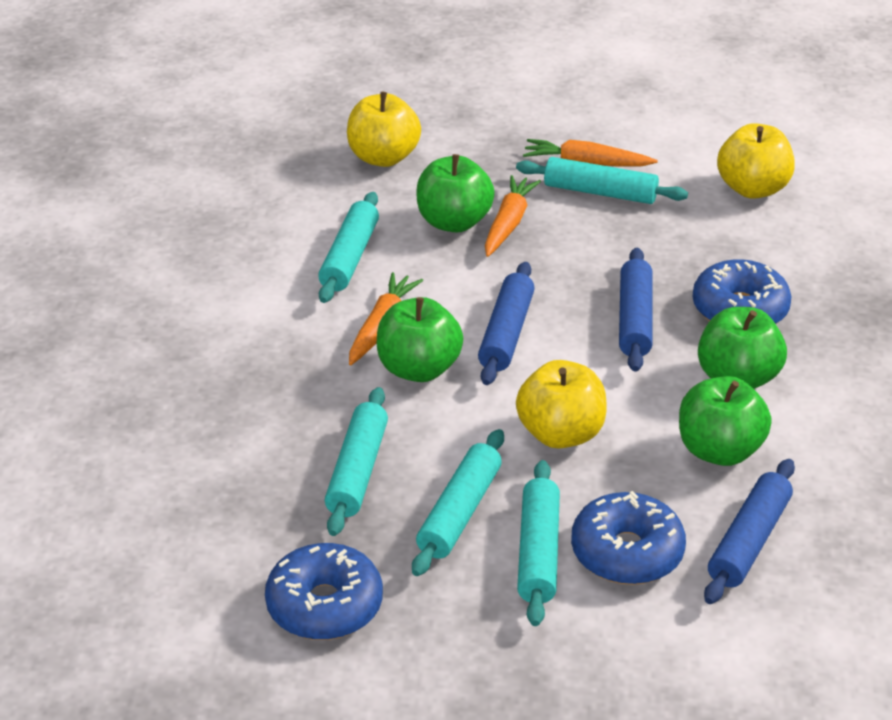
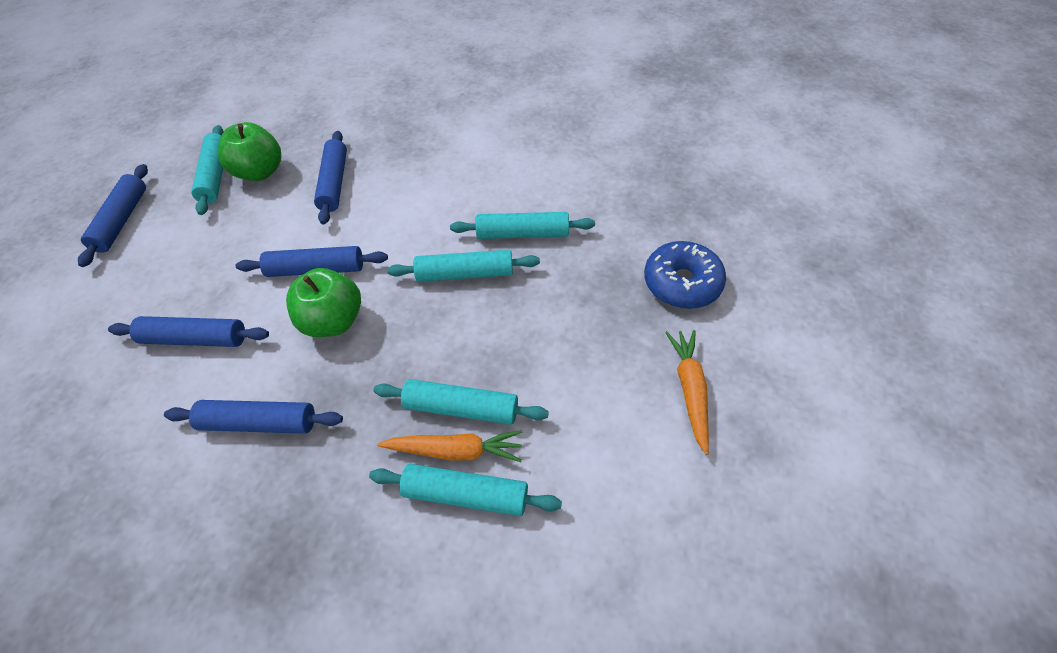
blue donut: [265,543,383,640] [571,491,686,585] [692,259,791,324] = 3 -> [644,241,726,309] = 1
blue rolling pin: [478,262,535,385] [619,248,653,372] [704,459,795,604] = 3 -> [78,164,148,267] [108,316,269,347] [164,400,343,434] [236,246,388,277] [314,131,347,224] = 5
green apple: [377,297,463,382] [417,154,495,232] [679,376,772,466] [698,307,787,389] = 4 -> [218,122,281,181] [286,268,361,337] = 2
orange carrot: [349,272,423,365] [485,175,541,257] [523,139,658,166] = 3 -> [377,430,522,462] [665,330,709,455] = 2
yellow apple: [347,92,421,167] [516,360,607,448] [717,123,795,199] = 3 -> none = 0

